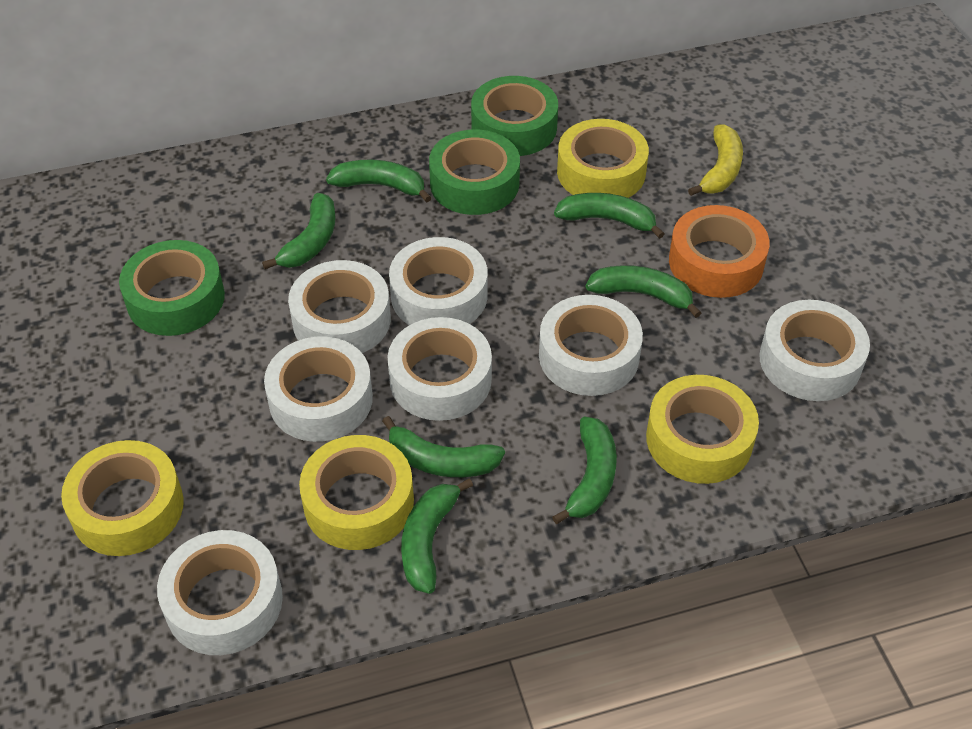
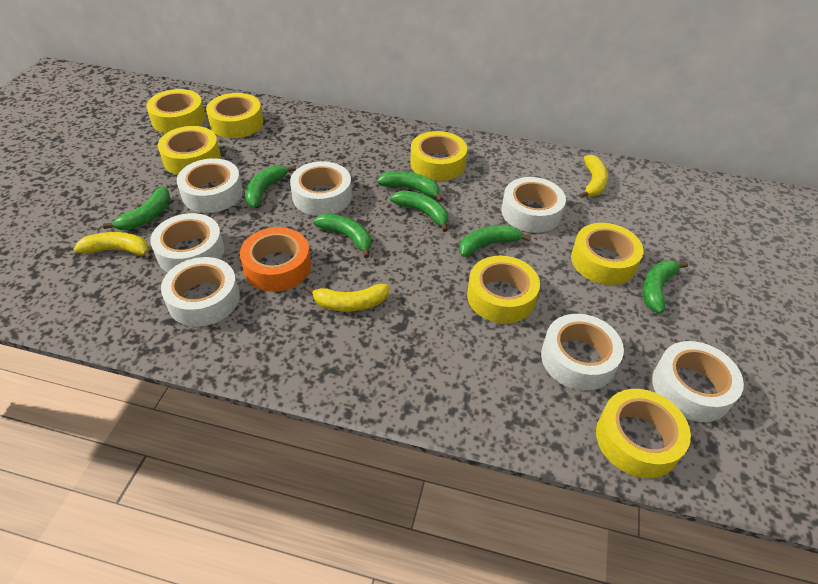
green tape: [119,240,225,336] [429,129,520,215] [471,76,558,156] = 3 -> none = 0
yellow banana: [688,125,743,196] = 1 -> [74,232,153,260] [305,284,389,312] [579,155,608,199] = 3
yellow tape: [61,440,184,556] [299,435,414,550] [557,119,649,198] [646,375,759,484] = 4 -> [146,89,205,133] [158,126,221,175] [206,93,263,138] [410,131,467,181] [467,256,540,323] [571,223,643,285] [596,389,691,478] = 7

